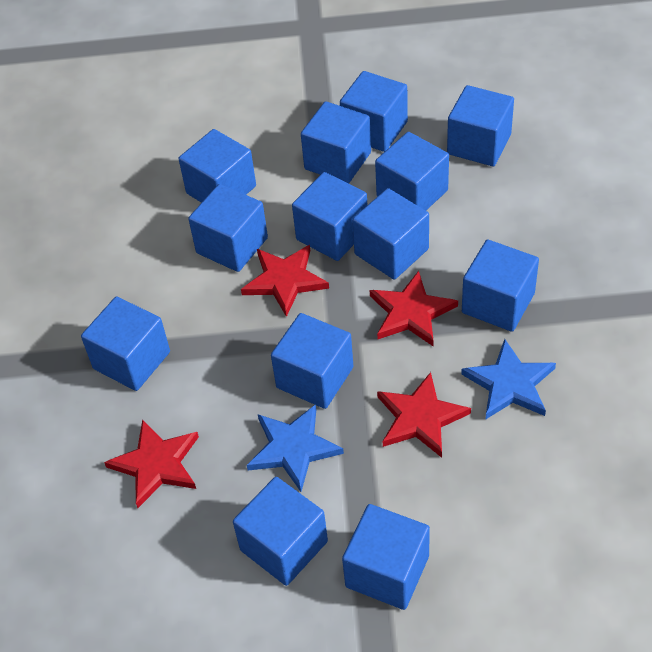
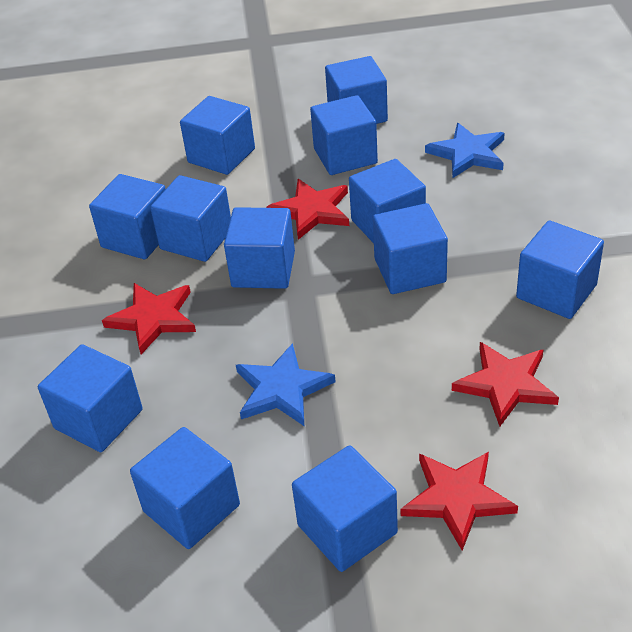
blue cube: [81,297,170,391] [179,129,256,203] [188,184,268,272] [233,477,328,586] [271,313,353,409] [292,172,367,261] [301,101,371,184] [340,71,408,152] [342,504,430,610] [352,188,429,279] [375,132,449,211] [447,85,514,166] [462,240,539,332] = 13 -> [38,344,143,452] [89,174,166,259] [130,427,240,549] [150,175,231,262] [180,96,255,175] [224,207,295,289] [292,445,398,572] [310,95,378,175] [325,56,388,124] [349,159,426,243] [373,203,448,294] [516,221,604,319] = 12

